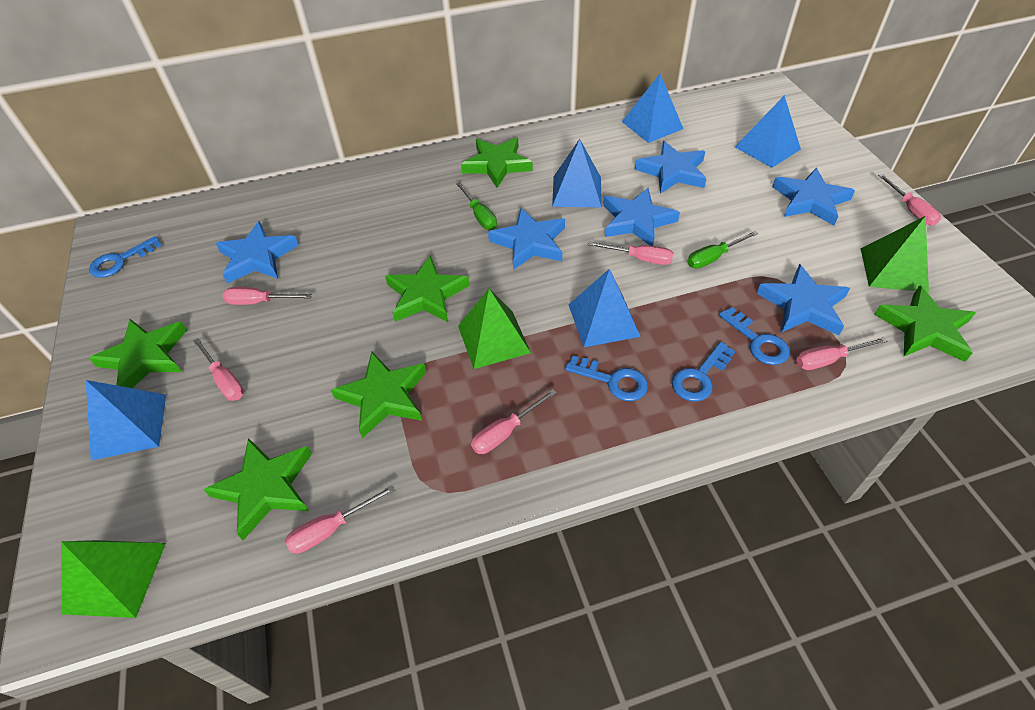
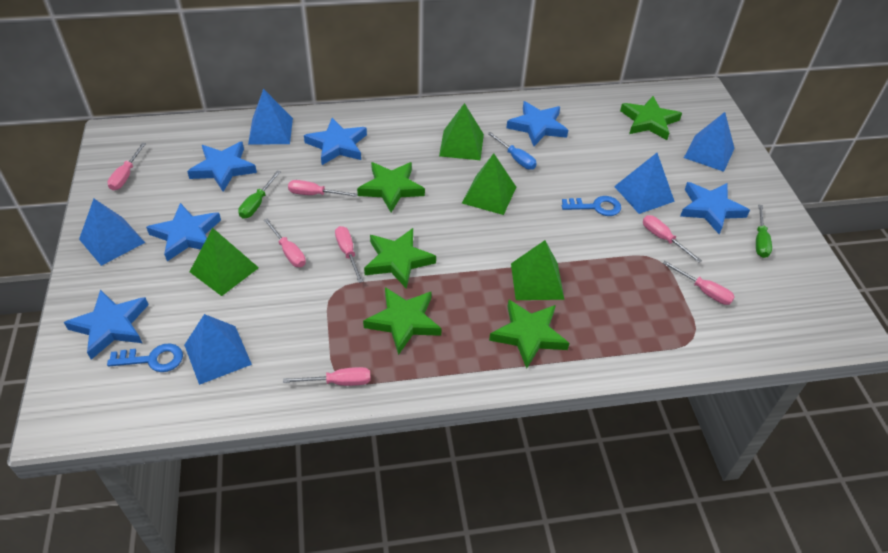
blue key: [89,236,162,278] [565,356,648,401] [672,342,735,402] [719,307,790,365] = 4 -> [107,343,183,372] [562,196,621,216] = 2
blue screwdriver: none = 0 -> [487,132,537,170] = 1
green pyramid: [61,540,166,618] [458,289,531,369] [861,216,929,292] = 3 -> [190,228,259,296] [439,103,484,160] [462,153,516,215] [511,240,564,300] = 4
green star: [89,319,187,388] [203,438,312,540] [331,352,426,438] [385,255,470,322] [461,137,533,188] [874,285,976,362] = 6 -> [357,162,425,213] [363,287,442,355] [364,228,436,289] [489,300,569,369] [620,96,682,140] = 5

